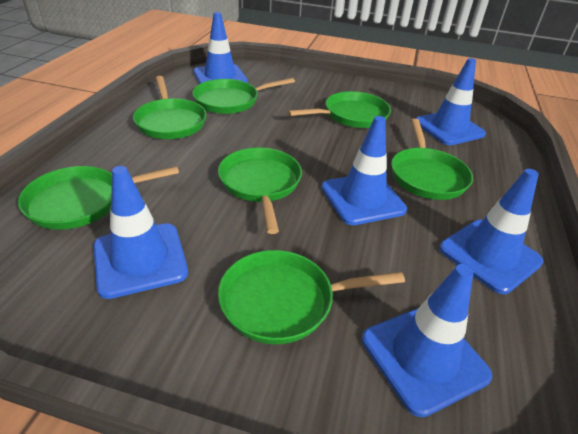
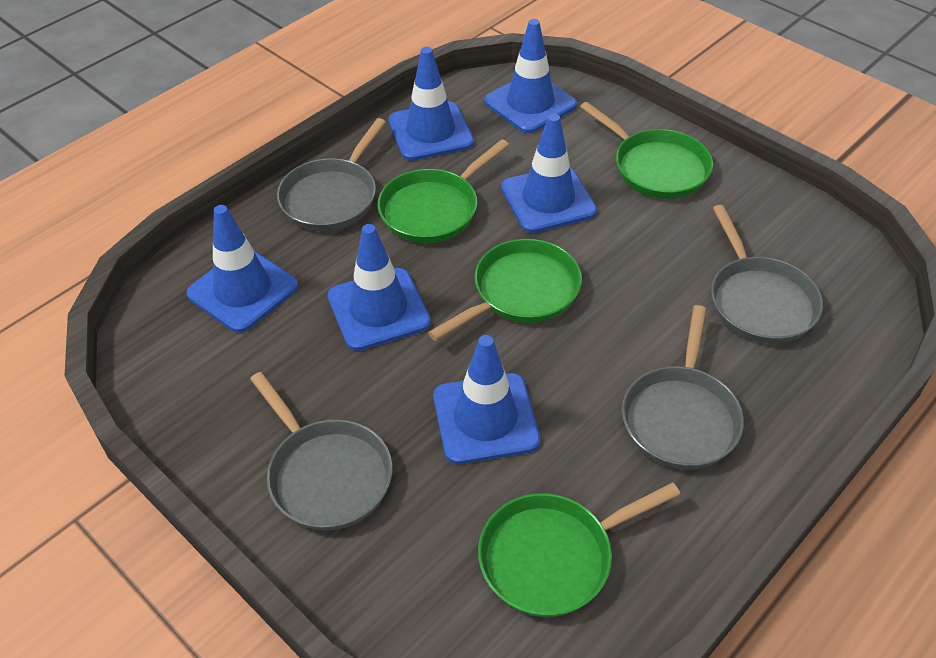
green pan: [18,166,179,230] [133,76,206,139] [192,78,295,114] [218,148,302,234] [218,250,405,344] [288,91,391,128] [391,119,473,200] = 7 -> [377,139,509,243] [428,239,582,341] [478,482,681,617] [580,102,713,199] = 4
grey pan: none = 0 -> [250,372,392,531] [277,118,386,231] [622,305,744,469] [711,205,823,344] = 4

